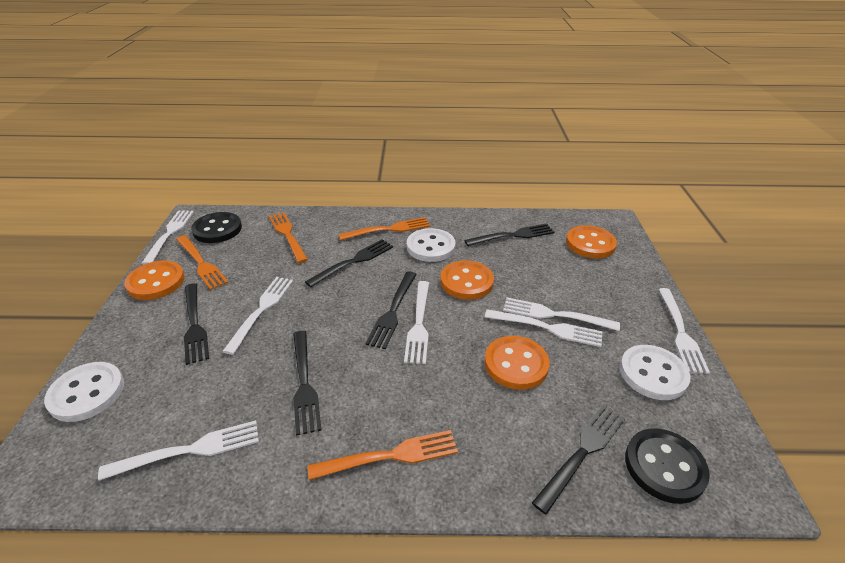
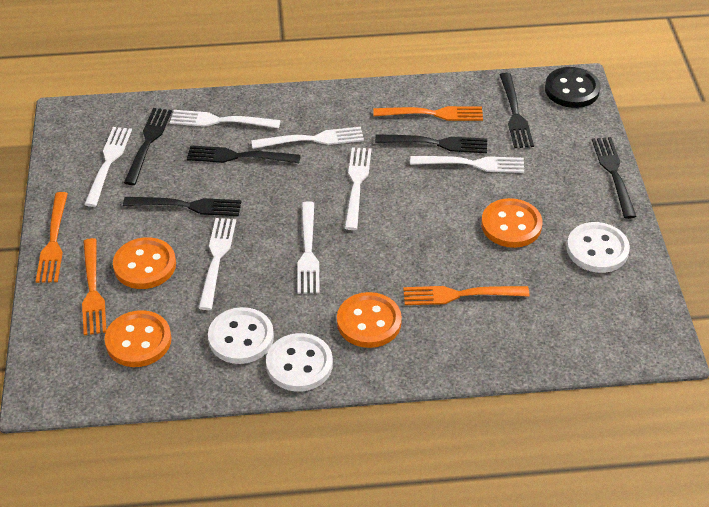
black button: [191,212,242,243] [625,428,710,504] = 2 -> [545,67,601,108] = 1

